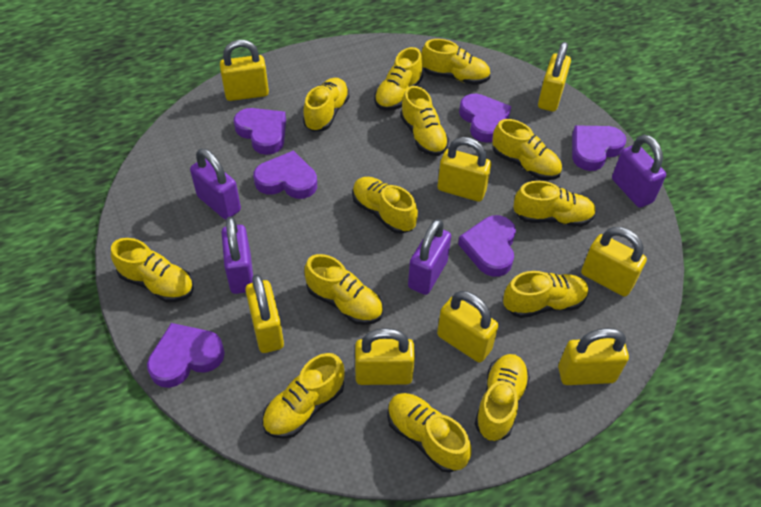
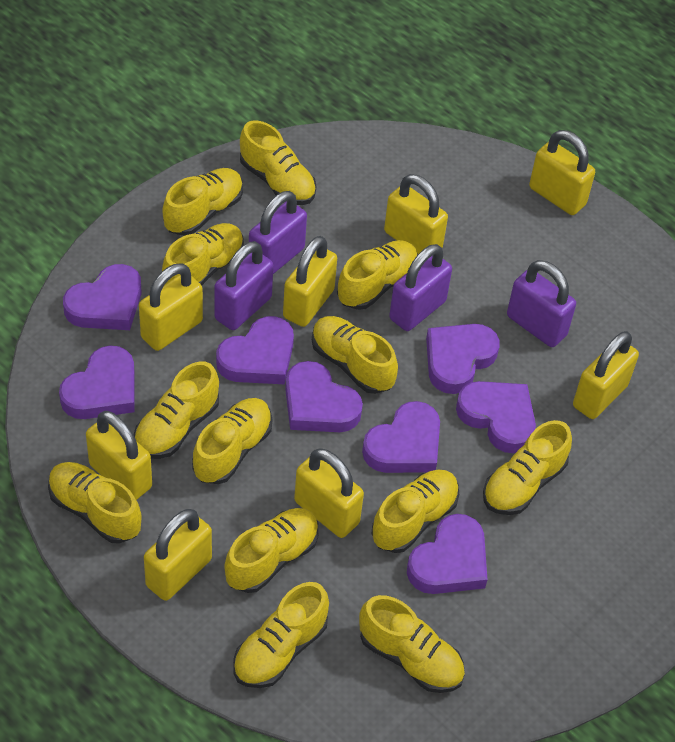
purple heart: [147,323,225,388] [234,108,286,155] [253,150,317,199] [458,215,516,277] [459,94,511,143] [572,125,626,171] = 6 -> [59,345,135,419] [63,264,141,330] [216,316,294,384] [285,361,363,432] [362,401,440,473] [407,514,488,594] [426,324,500,394] [456,381,536,453] = 8

